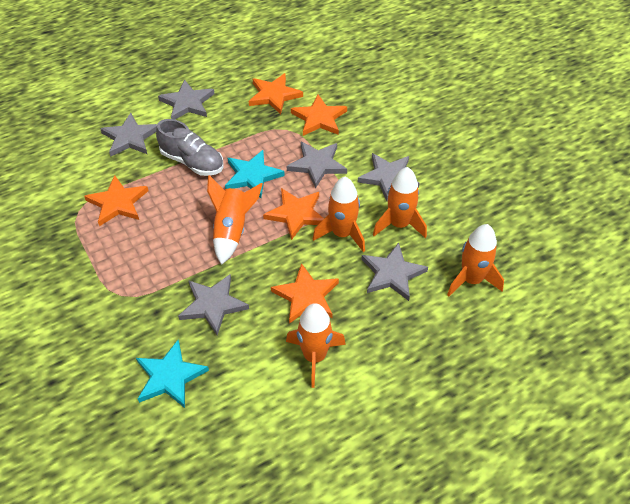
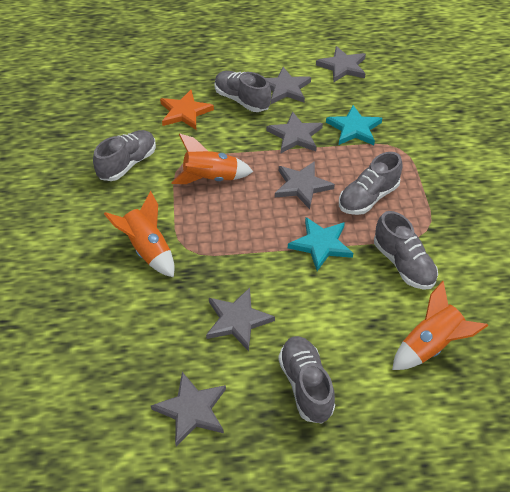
grey shoe: [156,119,224,176] = 1 -> [93,130,156,181] [214,71,271,112] [278,336,335,424] [339,152,402,215] [374,211,438,290] = 5
orange rocket: [207,175,263,265] [286,303,346,388] [313,177,365,252] [373,167,427,238] [447,224,504,296] = 5 -> [104,190,175,277] [171,133,253,184] [392,281,488,370] = 3
orange star: [84,175,148,226] [249,73,303,115] [263,188,324,240] [271,263,339,324] [291,94,347,136] = 5 -> [160,90,214,130] = 1

